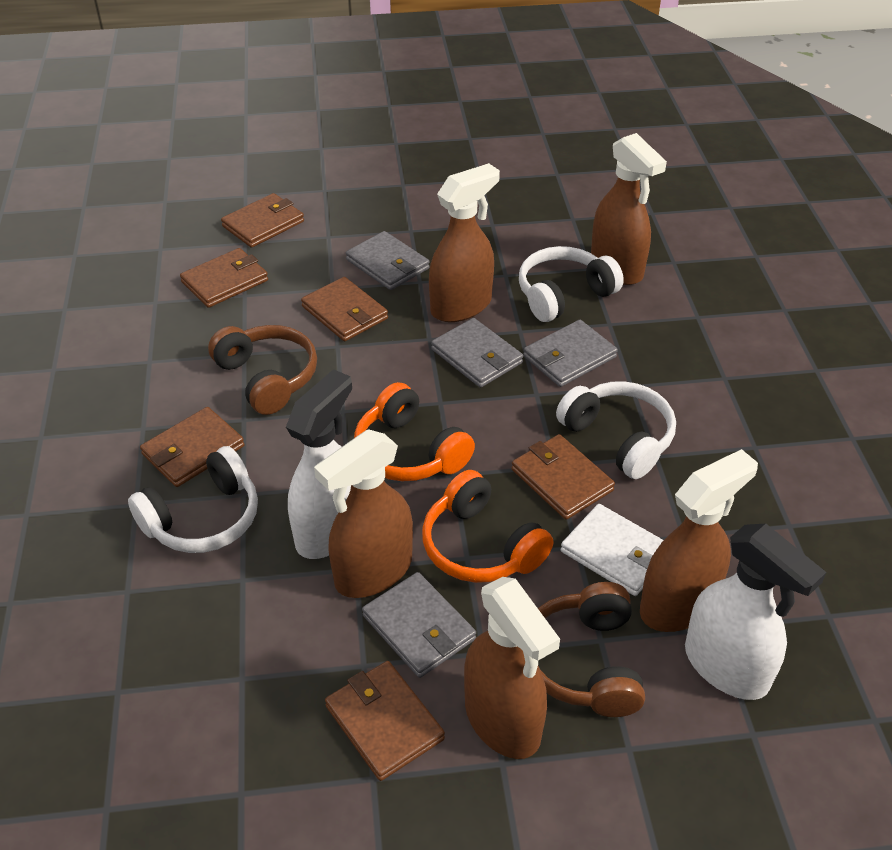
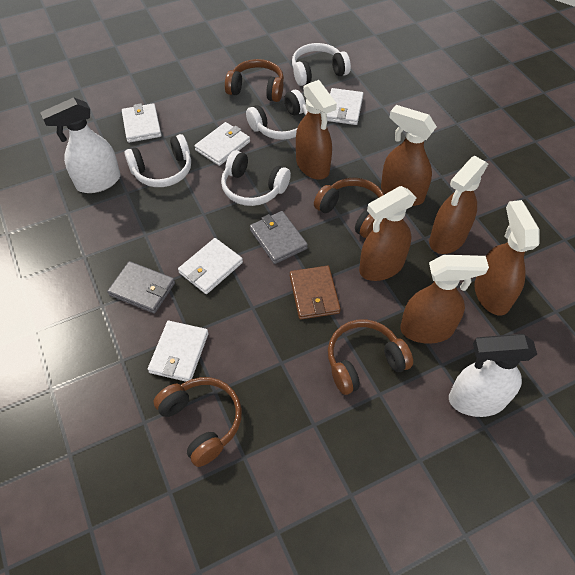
brown headphones: [208,325,317,415] [538,582,645,717] = 2 -> [153,377,242,467] [225,59,284,102] [314,178,384,238] [328,319,413,395] = 4
brown spray bottle: [314,429,413,598] [429,163,500,322] [464,577,560,759] [591,133,667,285] [640,449,758,632] = 5 -> [296,80,337,180] [359,186,417,281] [381,105,437,206] [400,255,489,344] [429,156,488,254] [474,200,540,315] = 6
brown wallet: [140,407,245,487] [180,248,268,308] [221,193,304,248] [301,277,388,341] [325,661,445,781] [511,434,615,520] = 6 -> [290,266,341,320] = 1
grey wallet: [346,231,430,290] [362,572,476,678] [431,318,523,388] [523,320,618,387] = 4 -> [107,261,175,314] [250,211,308,264] = 2
orange headphones: [354,382,475,481] [422,470,553,583] = 2 -> none = 0
white headphones: [128,446,258,553] [519,246,624,322] [556,381,676,479] = 3 -> [124,134,191,187] [221,150,291,206] [246,90,308,140] [292,43,351,86] = 4
white wallet: [561,504,664,596] = 1 -> [122,103,162,143] [148,321,209,382] [178,238,243,294] [194,122,250,166] [327,88,363,125] = 5

